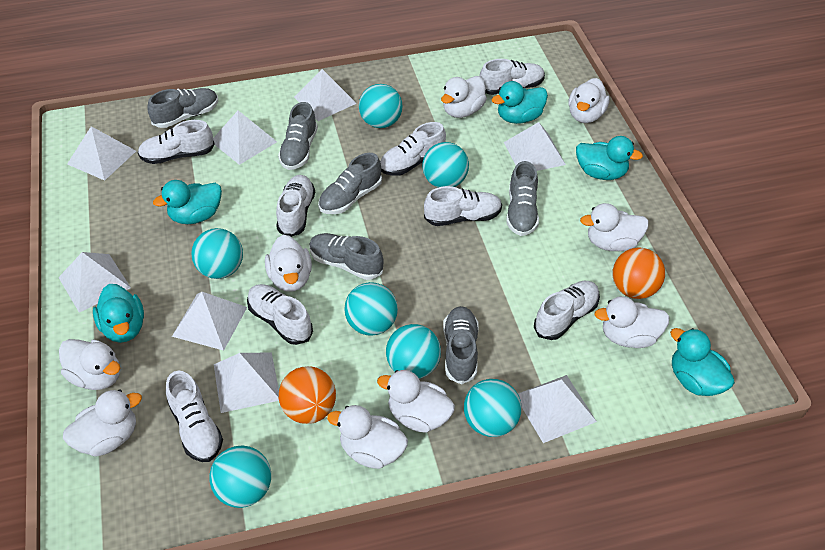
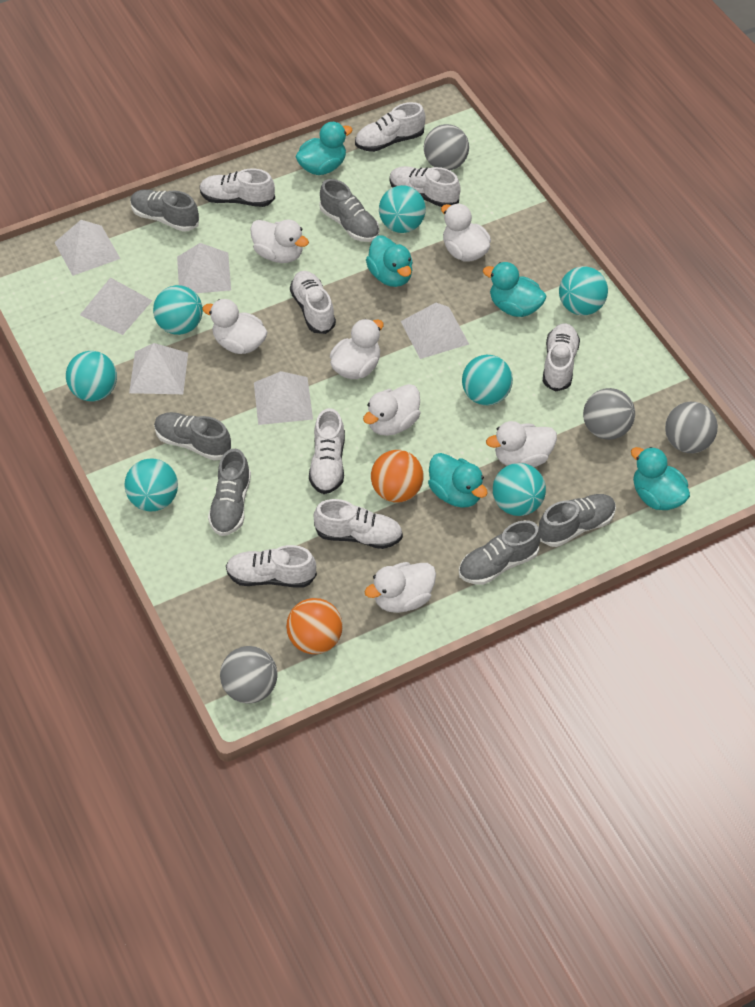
grey ball: none = 0 -> [220,646,277,703] [424,124,469,170] [583,388,635,440] [665,402,718,453] = 4
white duck: [59,339,121,390] [63,390,142,457] [265,235,312,292] [327,405,408,469] [377,370,455,433] [441,76,487,118] [568,78,610,123] [580,203,649,251] [594,296,669,348] = 9 -> [202,299,268,354] [250,219,309,263] [330,319,384,379] [363,384,420,436] [364,562,436,613] [441,203,491,261] [486,421,557,467] = 7
white pyramid: [58,252,131,312] [67,126,136,181] [172,292,247,351] [213,110,277,165] [214,353,279,413] [294,69,357,121] [504,122,566,171] [518,375,597,443] = 8 -> [54,220,120,276] [80,277,153,335] [129,343,188,394] [177,243,231,293] [254,371,313,425] [401,303,469,359] = 6

